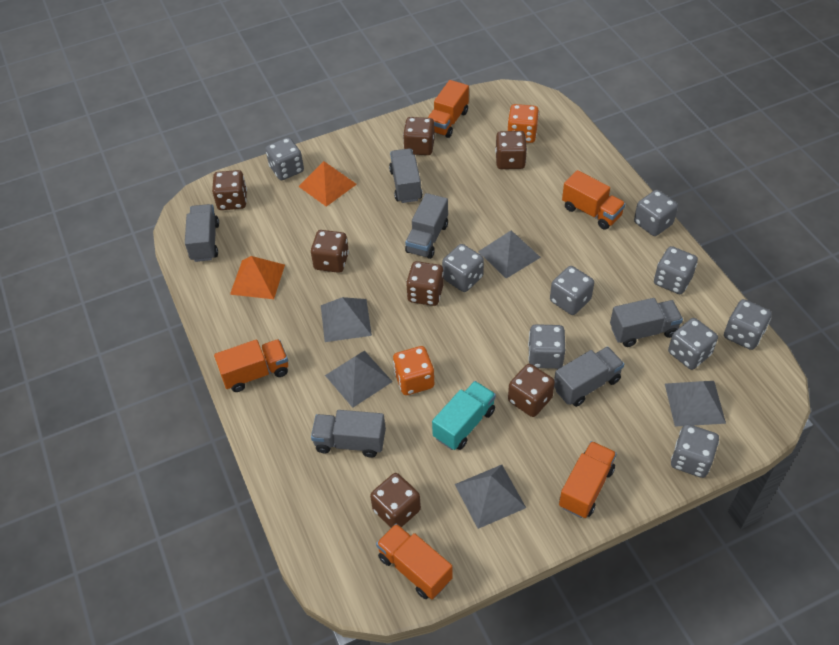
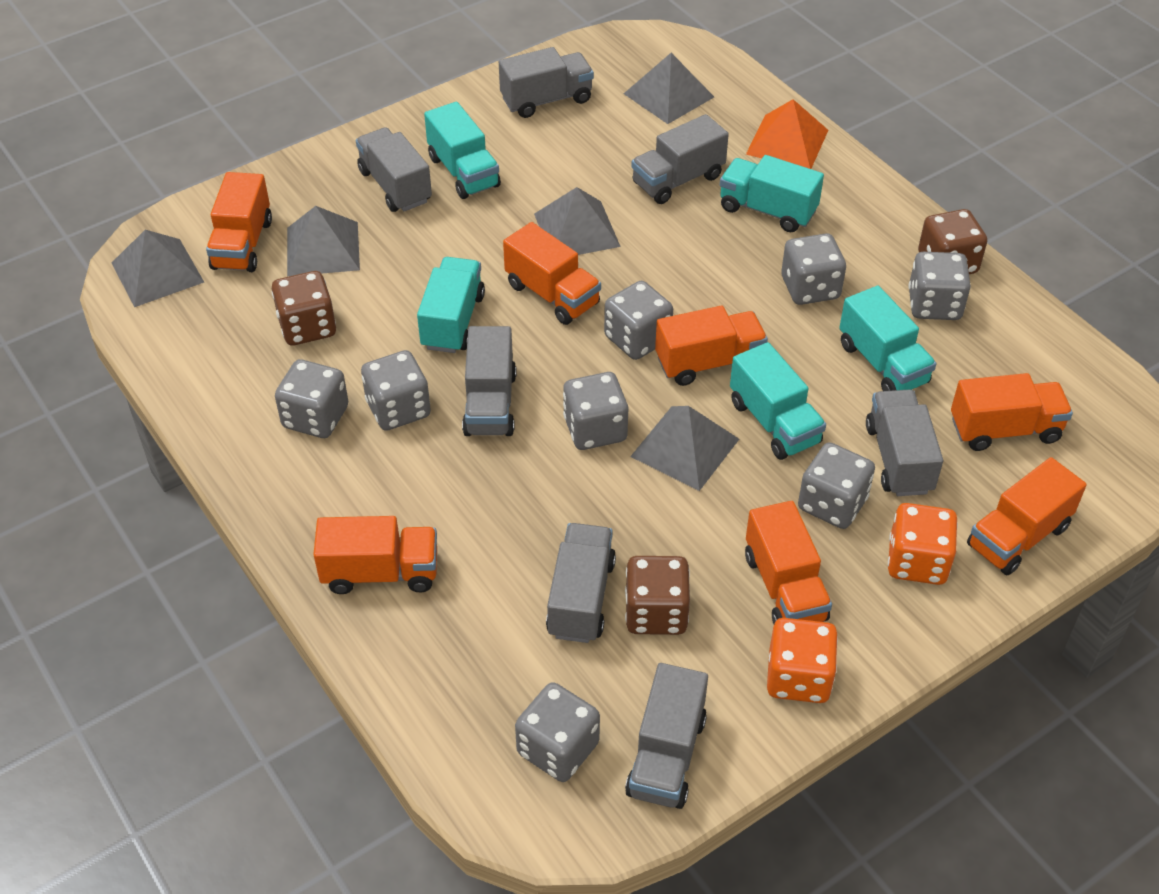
brown dice: [212,170,247,210] [311,230,349,273] [370,473,421,528] [403,117,435,155] [406,261,444,306] [495,131,527,169] [508,364,555,417] = 7 -> [272,271,336,346] [625,556,690,635] [918,209,987,274] = 3
grey dice: [265,137,304,180] [442,244,484,292] [528,324,565,369] [550,266,594,315] [634,190,678,236] [654,246,698,294] [668,318,718,370] [671,424,719,478] [724,299,772,350] = 9 -> [275,359,348,438] [361,350,431,431] [515,682,600,782] [563,372,628,450] [604,281,673,360] [781,233,846,305] [798,442,875,529] [909,252,971,320] = 8
grey truck: [185,204,219,262] [311,410,386,458] [389,149,423,203] [405,193,448,259] [554,347,624,407] [610,298,683,347] = 6 -> [356,127,432,212] [462,326,516,436] [499,47,594,118] [546,523,616,643] [625,663,708,809] [631,114,729,204] [866,389,943,496] = 7
orange pyramid: [230,256,285,299] [298,161,357,207] = 2 -> [746,99,828,169] = 1
orange truck: [214,339,288,392] [376,523,453,599] [428,80,469,138] [559,441,617,518] [562,170,626,230] = 5 -> [206,172,272,272] [313,516,437,594] [503,222,601,325] [655,306,768,386] [745,501,832,624] [951,373,1073,451] [967,457,1087,575] = 7
turquoise truck: [432,381,496,450] = 1 -> [417,257,485,353] [424,102,501,199] [720,155,824,232] [730,342,826,460] [839,286,936,391] = 5

